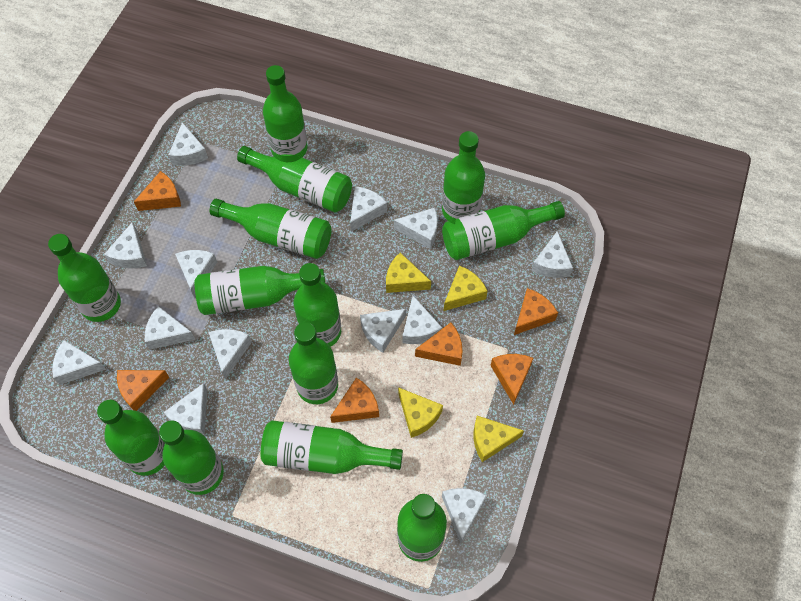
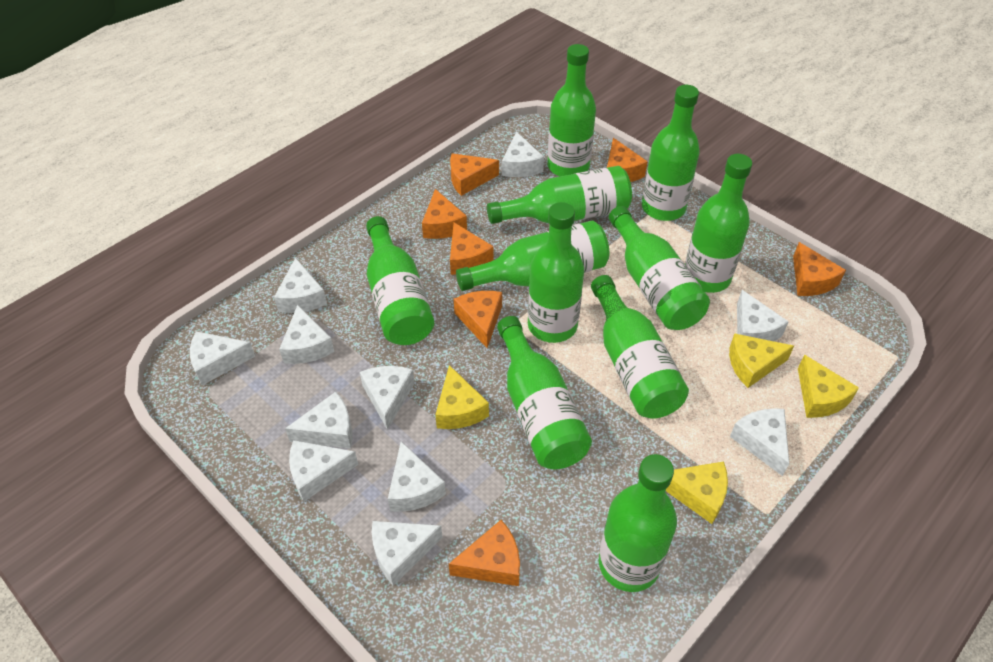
green bottle: [48,234,121,322] [97,400,165,476] [159,420,224,495] [195,266,325,315] [210,199,331,259] [237,146,352,213] [260,420,403,474] [263,65,307,157] [289,322,338,404] [294,263,341,347] [397,494,447,562] [442,131,485,221] [442,201,565,260] = 13 -> [366,216,434,345] [456,221,609,291] [487,166,632,224] [497,316,592,469] [528,202,584,343] [547,44,596,176] [591,275,689,419] [599,454,677,592] [609,206,710,330] [642,85,700,221] [685,154,752,293] = 11
orange cheese: [117,370,169,411] [134,171,181,211] [330,378,379,423] [415,322,463,366] [490,354,533,405] [514,288,558,335] = 6 -> [422,189,467,239] [449,520,520,586] [450,153,499,196] [450,223,494,275] [454,291,502,348] [607,138,648,182] [793,242,846,296] = 7
white cheese: [52,340,106,385] [104,222,147,269] [145,306,195,350] [163,383,207,435] [168,122,208,166] [175,250,217,297] [209,329,252,379] [350,186,387,232] [360,309,406,353] [394,208,438,249] [402,296,442,344] [442,488,487,543] [532,231,573,278] = 13 -> [190,331,255,385] [274,258,327,313] [279,305,334,364] [285,392,353,448] [289,440,358,501] [360,366,415,430] [372,521,443,586] [388,441,446,512] [502,132,544,177] [730,408,789,476] [737,290,789,341] = 11

